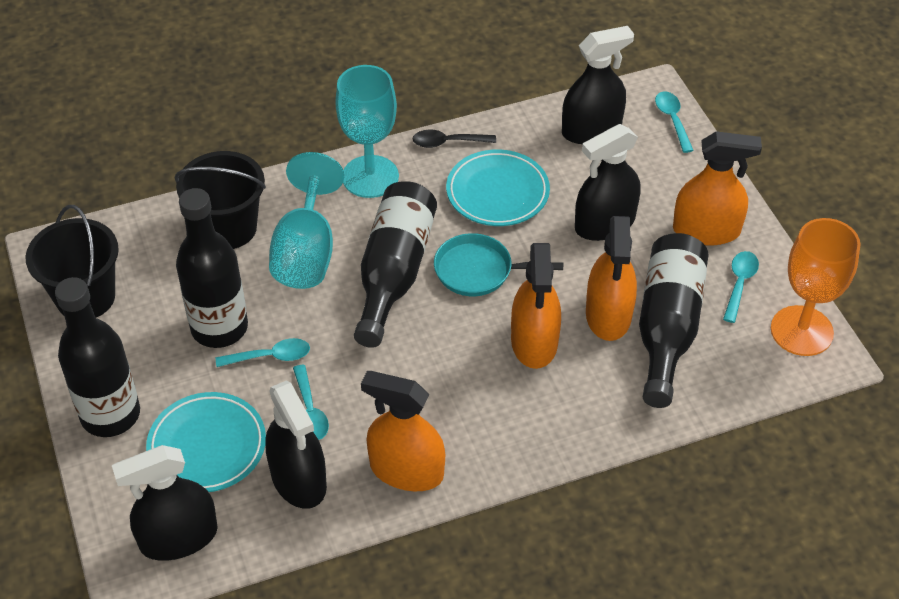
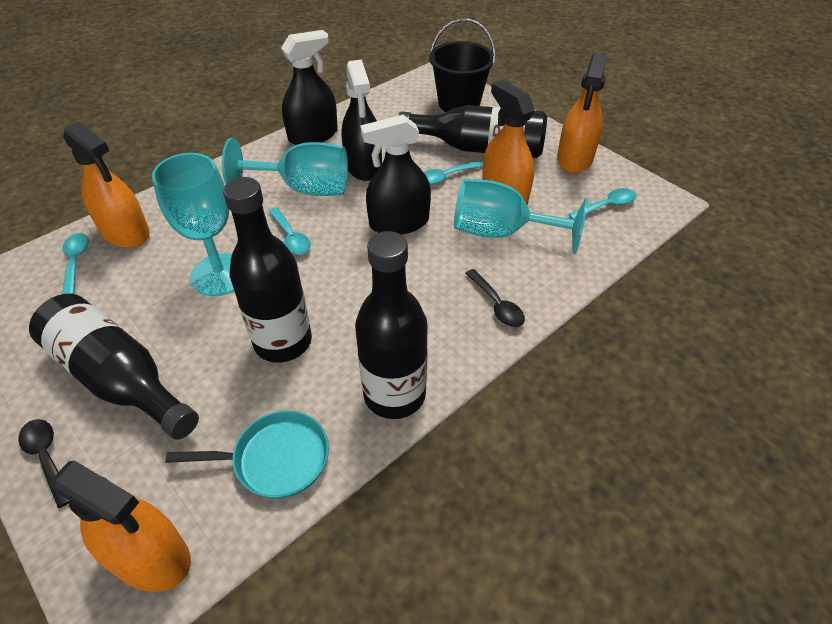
black bucket: [25,205,119,318] [175,151,266,249] = 2 -> [429,19,496,112] = 1
black spoon: [413,129,496,148] = 1 -> [18,419,69,508] [465,269,525,327] = 2
black spray bottle: [112,445,218,561] [265,381,327,509] [562,26,634,144] [575,124,641,241] = 4 -> [281,30,338,145] [342,59,382,181] [360,115,431,235] = 3
orange goblet: [771,218,861,356] = 1 -> none = 0
turquoise goblet: [269,152,344,289] [335,65,399,198] = 2 -> [152,153,234,296] [222,138,348,196] [454,179,588,254] = 3
turquoise plate: [146,392,266,492] [446,150,550,226] = 2 -> none = 0

